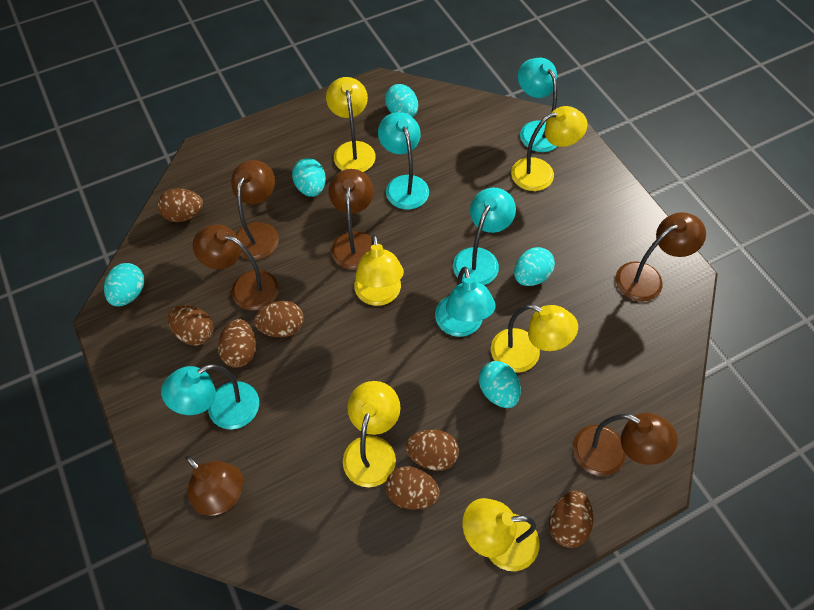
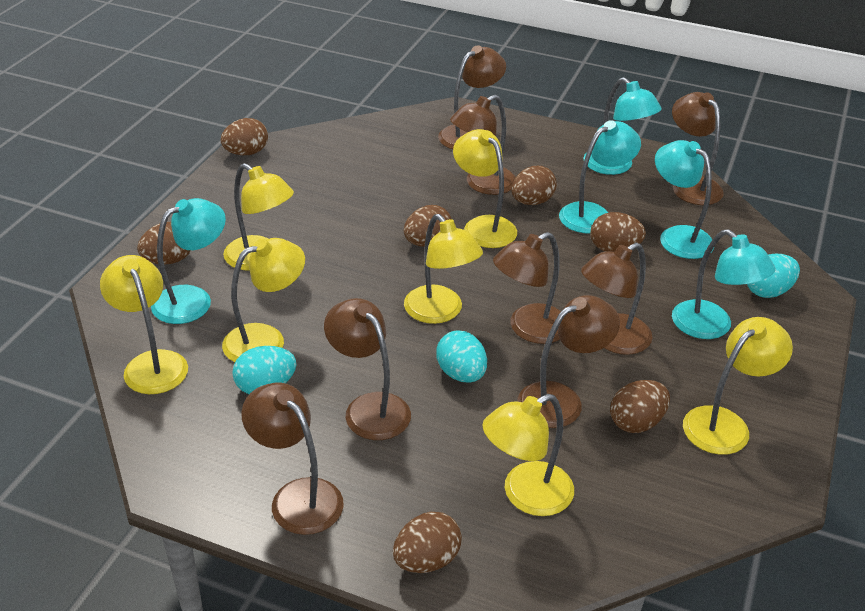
brown lamp: [185,455,243,516] [192,224,279,311] [231,160,279,260] [328,169,374,270] [573,413,678,476] [616,212,706,302] = 6 -> [241,383,344,535] [324,298,411,440] [438,45,506,149] [450,95,515,195] [493,232,561,344] [517,295,620,428] [581,243,652,355] [672,92,724,205] = 8
turquoise egg: [104,263,144,307] [292,158,326,197] [385,84,418,117] [479,361,521,408] [514,247,555,286] = 5 -> [232,346,296,394] [436,330,487,383] [747,254,800,298] = 3
yellow lamp: [326,77,376,172] [343,381,401,487] [354,234,404,306] [463,498,539,571] [491,304,578,373] [511,106,587,191] = 6 -> [100,255,188,394] [222,238,305,362] [223,163,294,270] [404,214,483,324] [453,129,517,248] [482,394,574,516] [683,317,793,455] = 7

